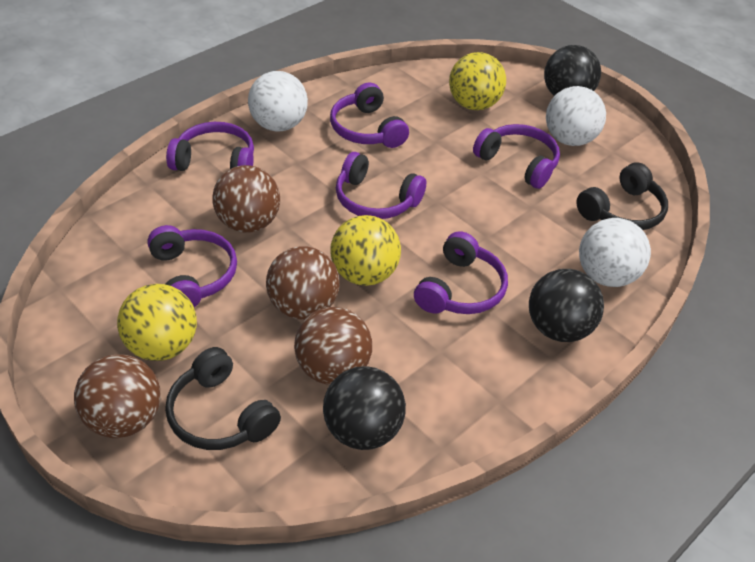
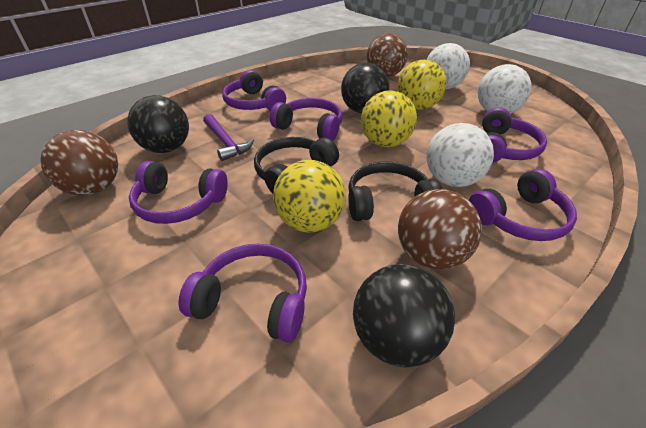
brown ball: [74,354,161,438] [212,165,280,233] [266,246,340,319] [294,307,372,385] = 4 -> [40,130,118,196] [367,33,408,77] [398,189,482,269] = 3
purple hammer: none = 0 -> [203,114,254,161] = 1

